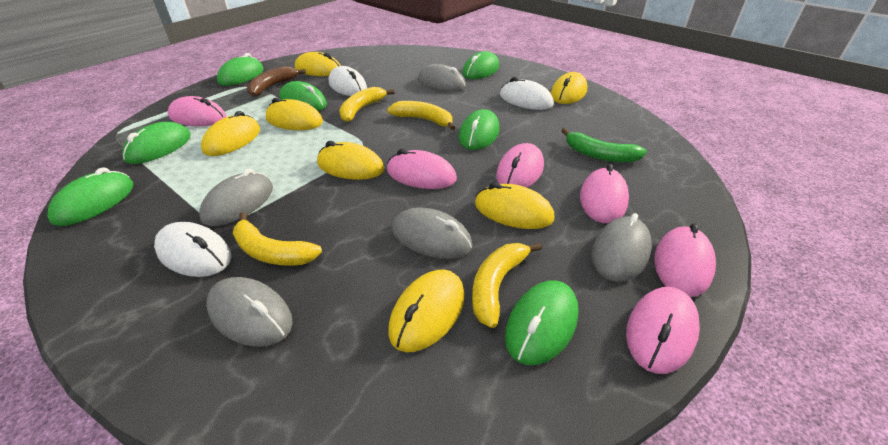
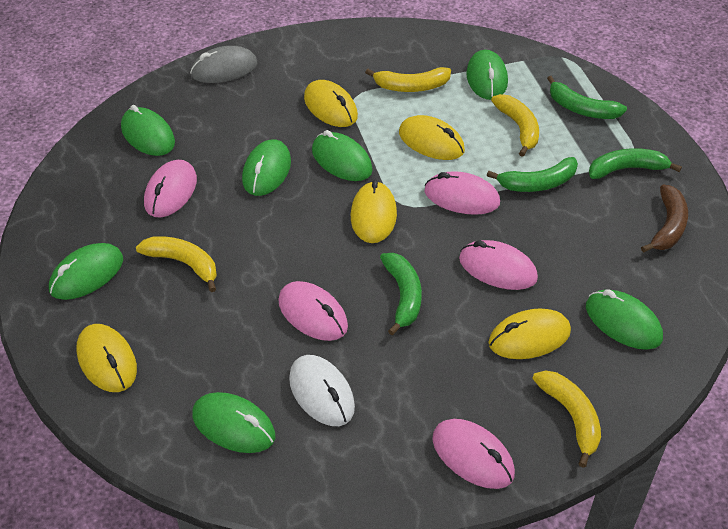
green banana: [561,128,647,162] = 1 -> [380,253,422,335] [487,157,578,192] [547,76,627,119] [589,148,682,179] = 4
grey mouse: [199,169,273,226] [206,277,293,347] [392,207,473,259] [418,64,466,91] [592,213,652,282] = 5 -> [190,46,257,83] = 1
pink mouse: [168,96,226,126] [387,149,457,189] [496,143,544,188] [580,164,629,223] [626,287,700,374] [654,223,716,297] = 6 -> [144,160,197,218] [278,281,348,341] [425,171,500,215] [432,419,515,489] [459,240,538,290] = 5
white mouse: [154,222,231,277] [329,66,367,96] [500,77,554,110] = 3 -> [289,355,355,426] = 1
yellow mouse: [201,111,260,156] [266,97,323,130] [295,52,341,76] [317,141,385,180] [388,270,465,352] [475,182,554,229] [551,72,588,104] = 7 -> [76,324,137,392] [304,80,358,127] [351,180,397,243] [399,115,465,160] [488,309,571,359] = 5

